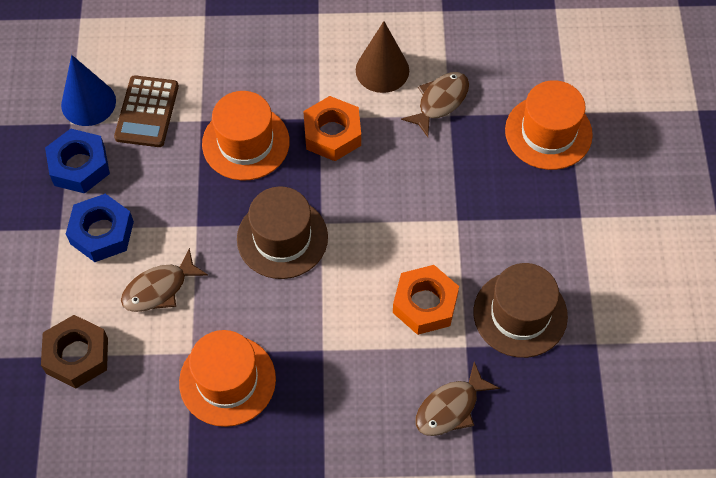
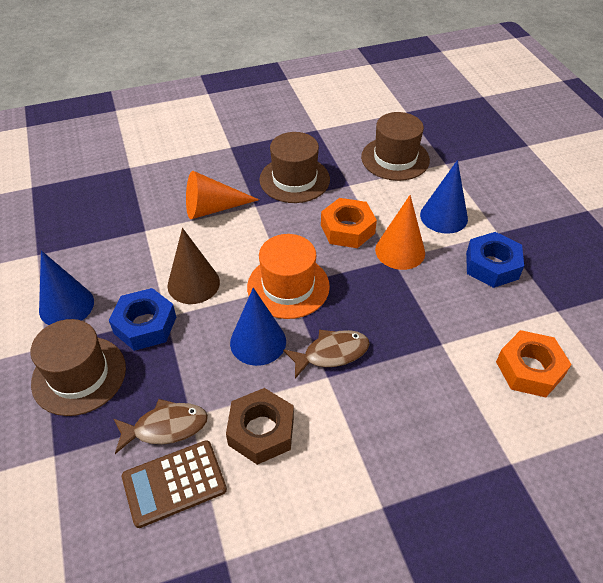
blue cone: [61,55,116,126] = 1 -> [39,250,94,325] [230,288,286,366] [420,160,468,234] = 3
brown fish: [121,248,208,312] [401,72,469,137] [416,362,500,436] = 3 -> [114,399,208,454] [283,330,370,379] = 2
brown hat: [237,186,328,279] [473,263,568,358] = 2 -> [30,319,126,416] [259,132,330,203] [361,112,430,181] = 3
orange cone: none = 0 -> [186,171,259,219] [375,195,425,270] = 2
orange hat: [179,330,276,427] [202,91,290,181] [505,80,593,170] = 3 -> [247,234,330,319] = 1

